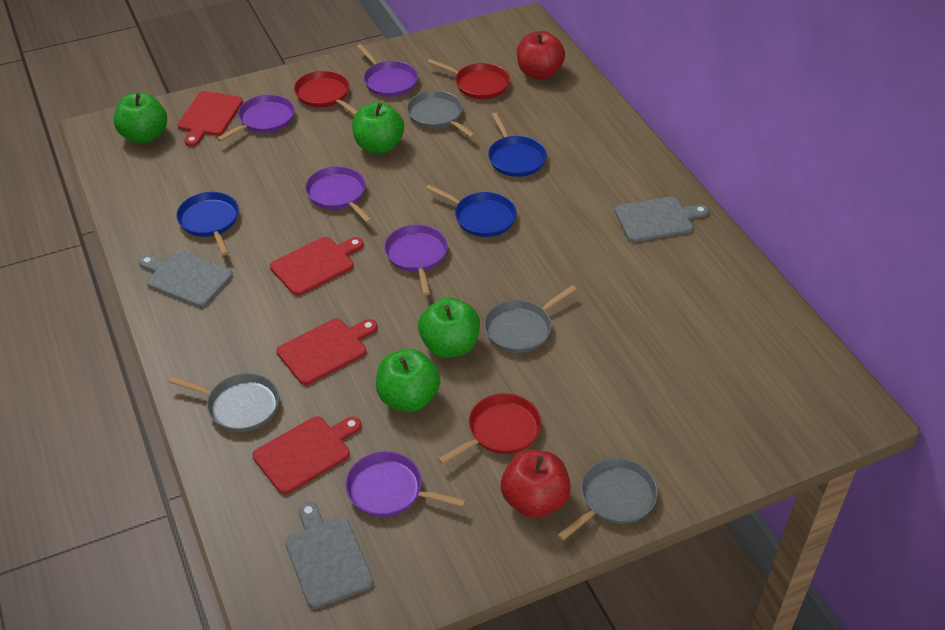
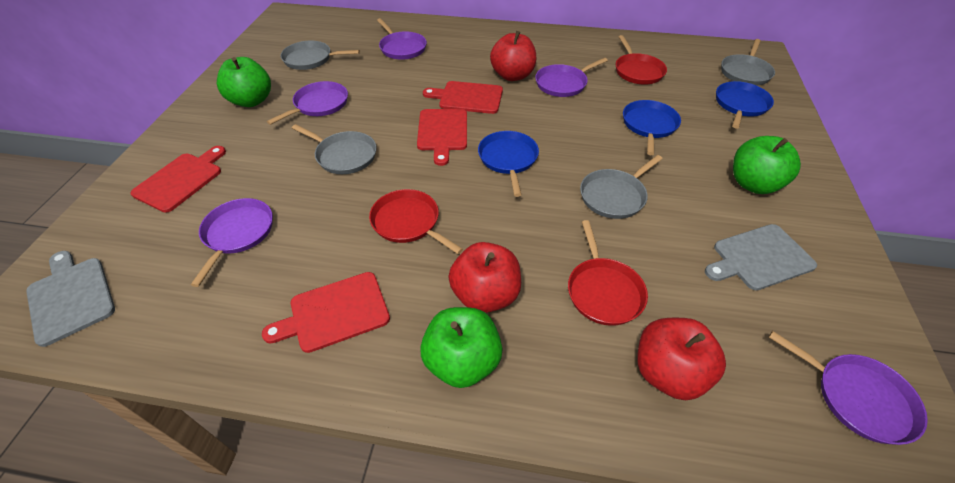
green apple: [114,92,167,143] [352,102,404,154] [376,349,441,412] [418,297,480,357] = 4 -> [217,57,271,107] [420,307,503,388] [733,136,801,194] = 3
grey cutting board: [139,251,233,307] [285,502,374,609] [614,196,709,242] = 3 -> [26,251,115,347] [705,224,817,290] = 2
red apple: [501,450,571,518] [517,31,565,80] = 2 -> [449,242,521,313] [490,31,536,81] [637,318,726,400] = 3

